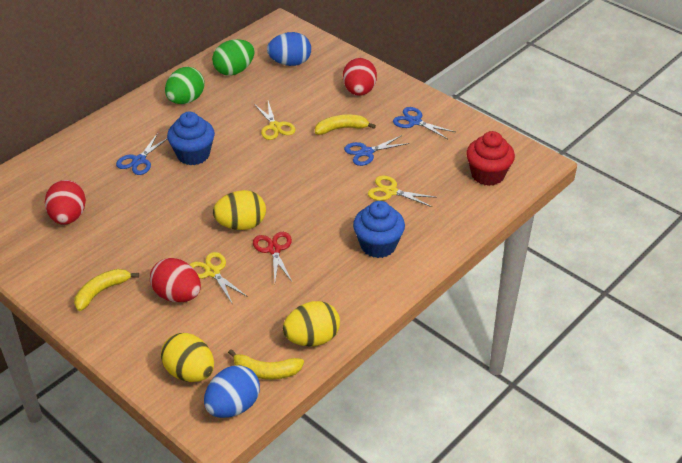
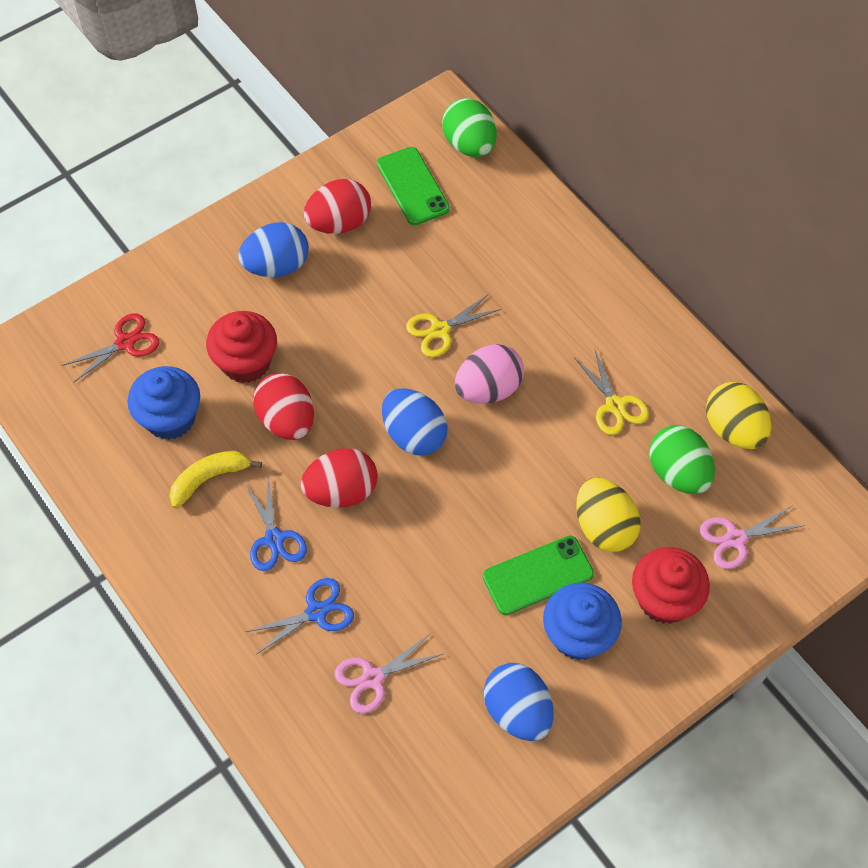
blue egg: [204,365,260,418] [267,32,311,66] = 2 -> [238,222,309,277] [382,388,448,455] [484,663,554,741] = 3
blue scissors: [116,133,167,175] [344,135,409,166] [393,107,455,139] = 3 -> [245,477,307,571] [246,578,354,654] = 2
green phone: none = 0 -> [377,147,450,225] [483,536,594,615] = 2
pink egg: none = 0 -> [455,344,524,404] = 1
pink scissors: none = 0 -> [335,633,443,713] [700,505,805,569] = 2
red cupcake: [466,131,515,186] = 1 -> [206,311,277,383] [632,547,710,624] = 2
yellow banana: [74,269,139,311] [228,349,304,379] [315,115,376,135] = 3 -> [169,451,262,508] = 1
yellow egg: [161,333,214,382] [213,190,266,230] [283,301,340,346] = 3 -> [576,478,641,552] [706,382,771,449] = 2
yellow scissors: [189,252,248,303] [254,101,296,140] [368,176,437,207] = 3 -> [406,294,501,357] [574,350,649,435] = 2

